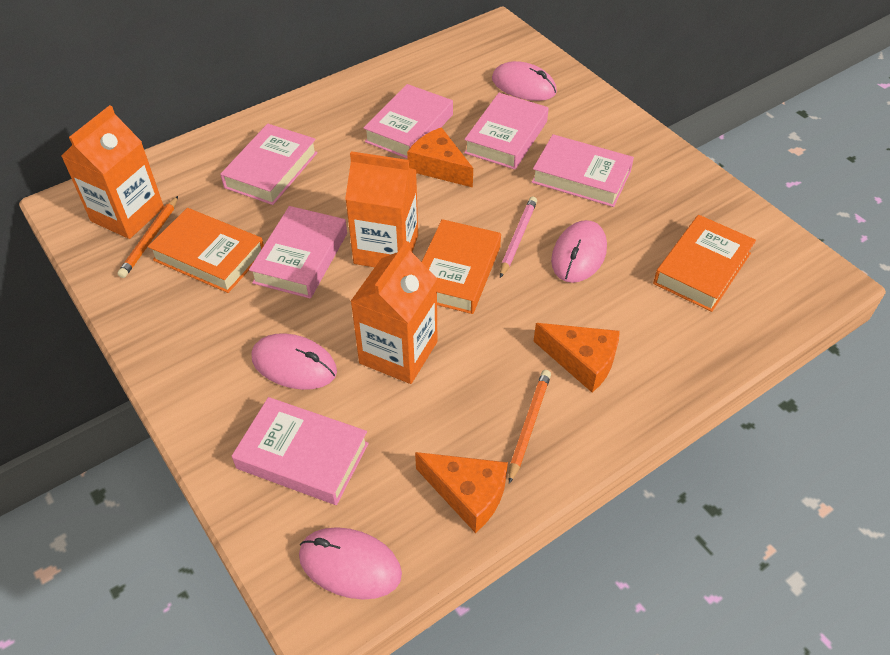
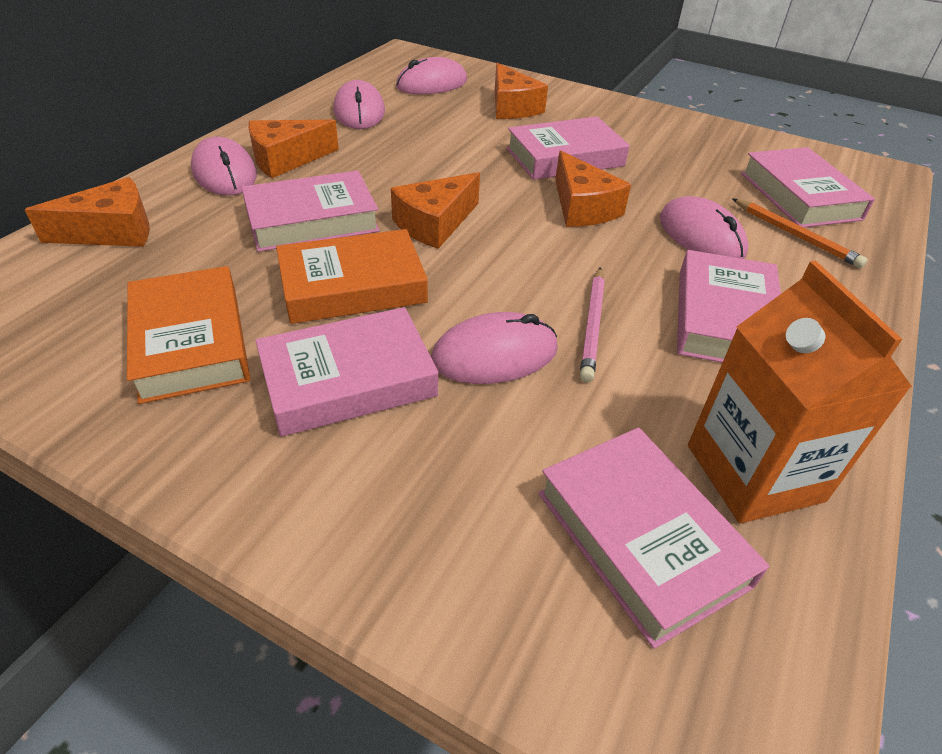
orange book: [148,208,264,293] [422,219,501,314] [653,215,756,312] = 3 -> [127,266,250,404] [276,229,428,324] = 2
orange carton: [62,105,164,239] [345,151,418,267] [350,241,437,384] = 3 -> [688,261,912,523] = 1
orange cheese: [407,127,473,188] [415,452,508,533] [534,323,620,392] = 3 -> [25,177,150,247] [248,120,339,178] [391,172,480,249] [495,63,548,119] [555,151,631,227] = 5
orange pencil: [117,196,178,278] [509,370,551,484] = 2 -> [732,198,868,268] = 1
pink mouse: [252,333,337,390] [299,527,402,600] [492,61,557,101] [551,220,607,283] = 4 -> [191,137,257,196] [333,80,385,129] [396,57,467,94] [431,312,558,384] [660,196,749,259] = 5

